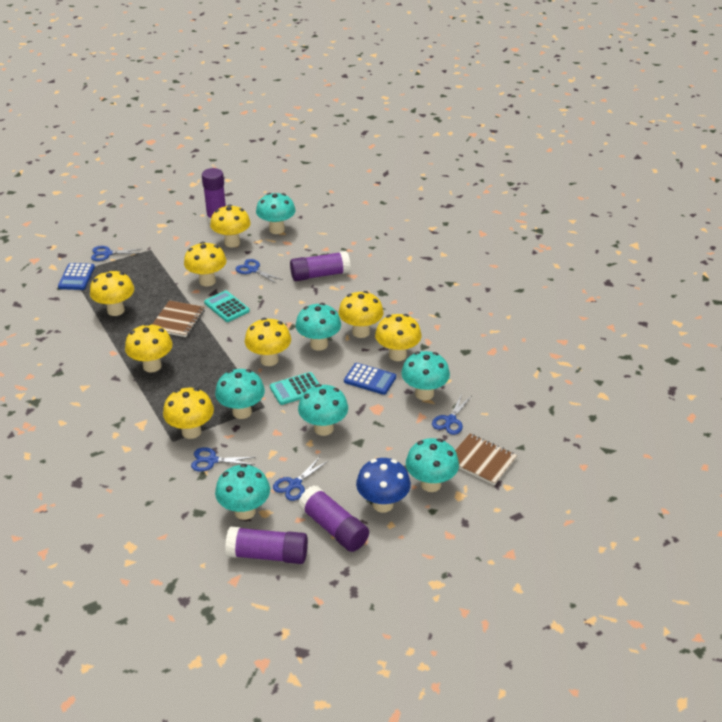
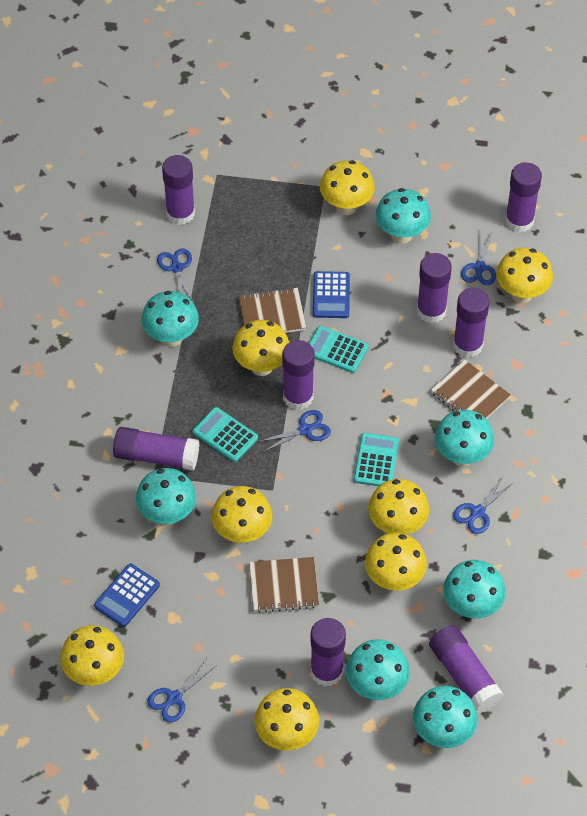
blue mushroom: [356,458,411,513] = 1 -> none = 0
brown notebook: [152,300,205,337] [455,434,517,485] = 2 -> [239,287,306,333] [249,557,319,613] [431,360,511,419] = 3
purple glue stick: [202,168,226,223] [225,526,308,564] [290,251,351,281] [298,485,369,552] = 4 -> [113,427,199,471] [162,155,195,225] [282,340,315,410] [310,618,346,687] [417,253,452,323] [429,625,504,713] [453,288,489,358] [505,162,542,232] = 8
turquoise calculator: [204,290,250,322] [270,372,319,405] = 2 -> [193,407,258,462] [309,326,369,373] [354,433,399,486] = 3

